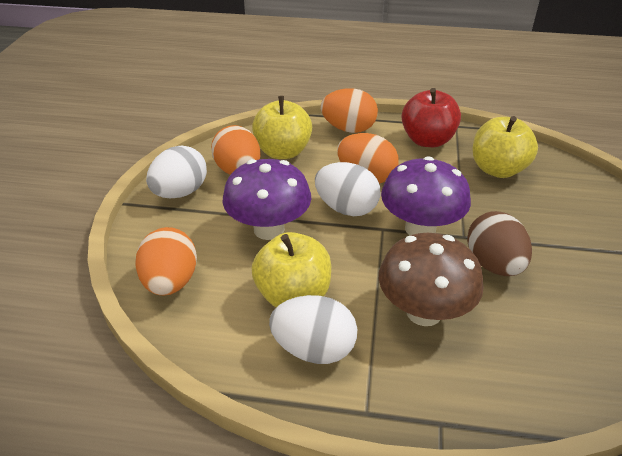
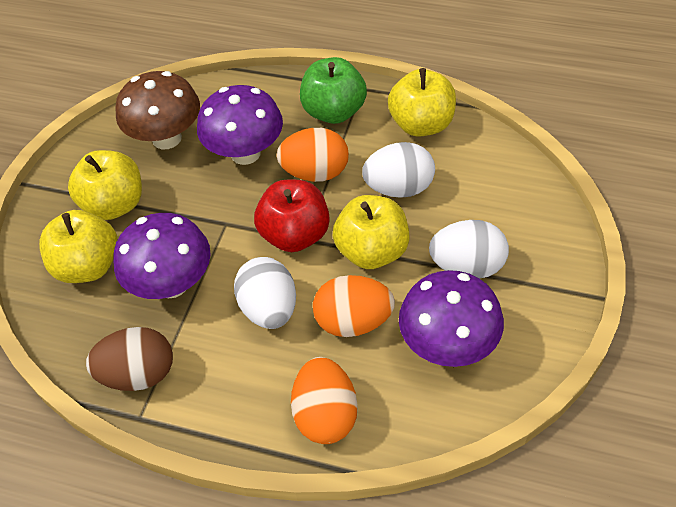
green apple: none = 0 -> [300,57,367,124] = 1
orange egg: [135,227,197,295] [211,125,261,175] [321,88,378,133] [337,133,399,183] = 4 -> [276,128,349,182] [291,357,358,444] [313,275,395,337] = 3
purple mushroom: [222,159,311,240] [381,156,471,235] = 2 -> [113,213,211,299] [197,85,283,165] [399,270,504,367] = 3
yellow apple: [252,96,312,159] [252,232,331,307] [473,116,538,178] = 3 -> [39,210,118,283] [68,150,142,220] [333,195,409,269] [388,68,456,137] = 4

